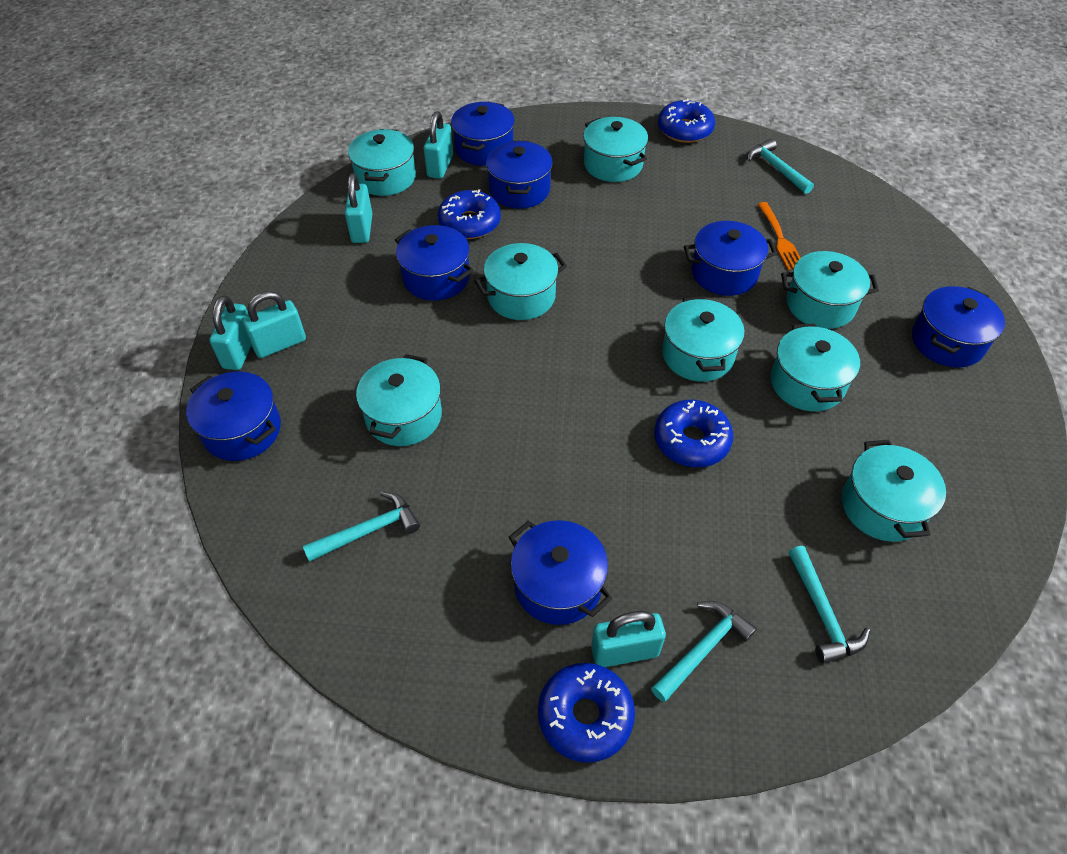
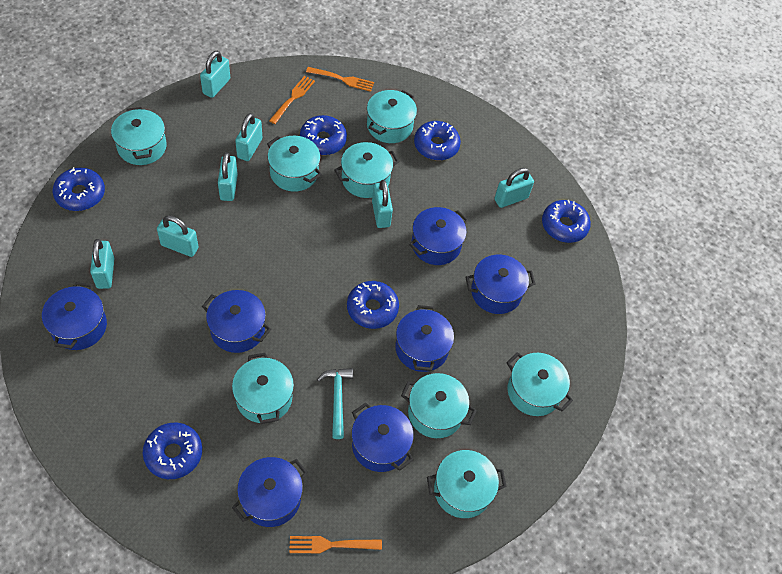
blue donut: [438,189,501,239] [538,663,635,763] [654,400,733,467] [658,98,715,143] = 4 -> [53,167,105,211] [143,423,202,479] [300,115,347,155] [347,281,399,329] [414,121,461,160] [542,200,591,243] = 6
orange fork: [758,202,801,270] = 1 -> [269,76,315,124] [289,536,382,553] [306,67,374,92] = 3
turquoise hammer: [303,492,420,562] [651,601,757,702] [747,139,814,194] [789,546,870,664] = 4 -> [317,368,353,439] = 1
turquoise padlock: [209,295,251,370] [242,291,306,358] [345,173,373,243] [424,111,453,179] [591,611,666,667] = 5 -> [90,239,115,289] [157,215,199,257] [200,51,230,98] [218,152,238,201] [235,113,262,161] [372,180,393,228] [494,168,534,208] = 7

